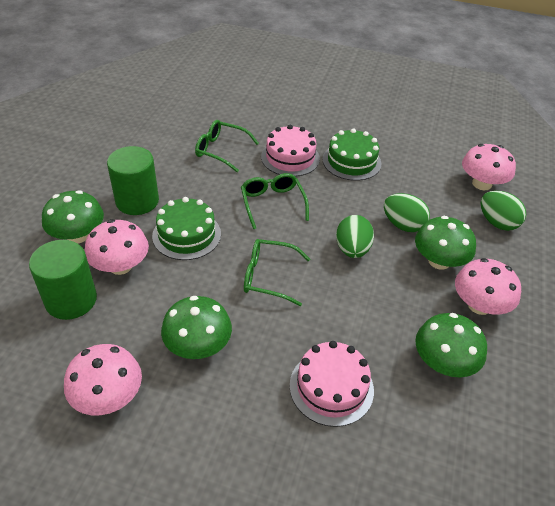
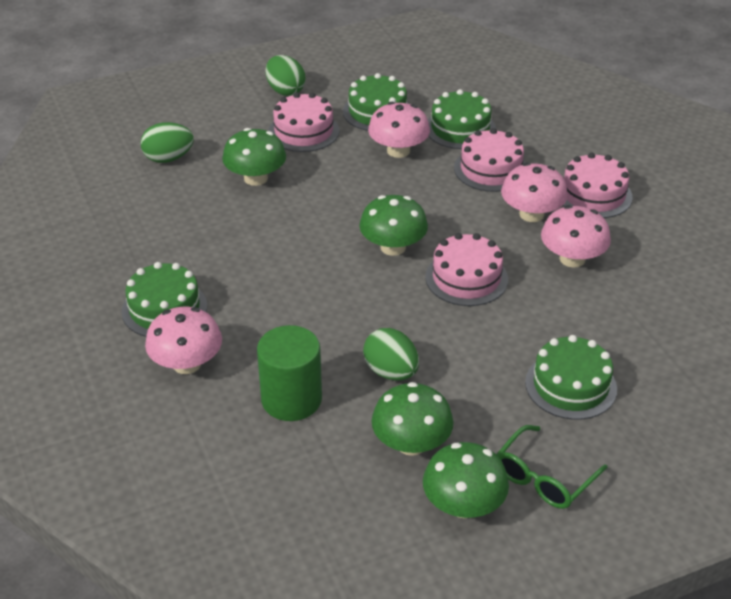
green cake: [152,197,221,260] [323,128,381,181] = 2 -> [122,262,207,337] [343,73,409,131] [428,89,496,149] [525,335,617,420] = 4
green cylinder: [29,240,97,320] [107,146,159,215] = 2 -> [257,325,322,421] = 1
green glasses: [195,120,259,172] [241,173,309,229] [244,239,310,306] = 3 -> [496,425,608,509] = 1
pink cake: [261,125,320,177] [290,341,374,427] = 2 -> [268,92,339,152] [425,233,508,306] [454,128,526,192] [563,152,633,218] = 4

